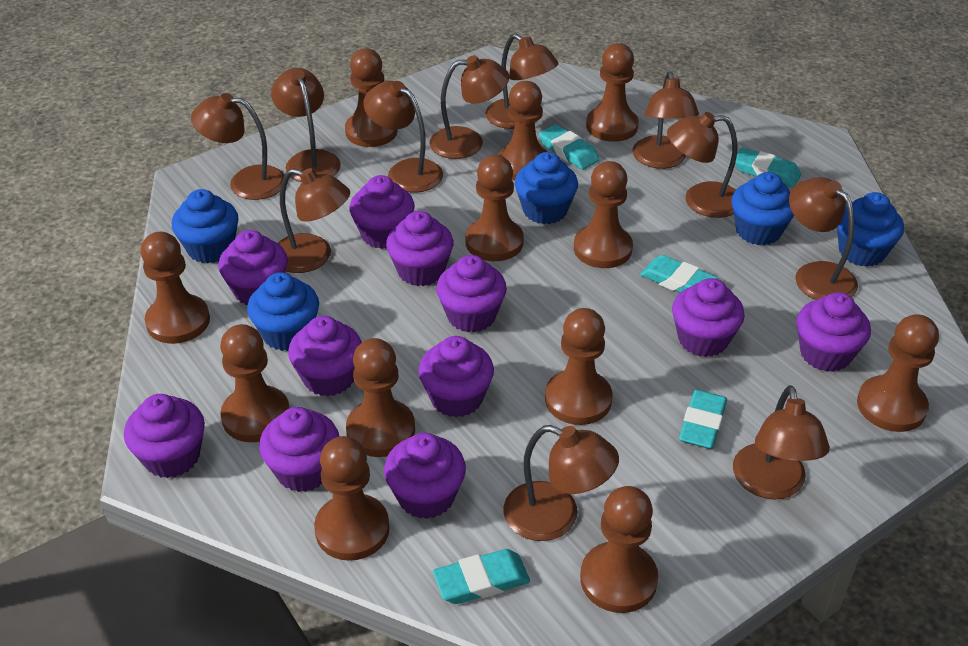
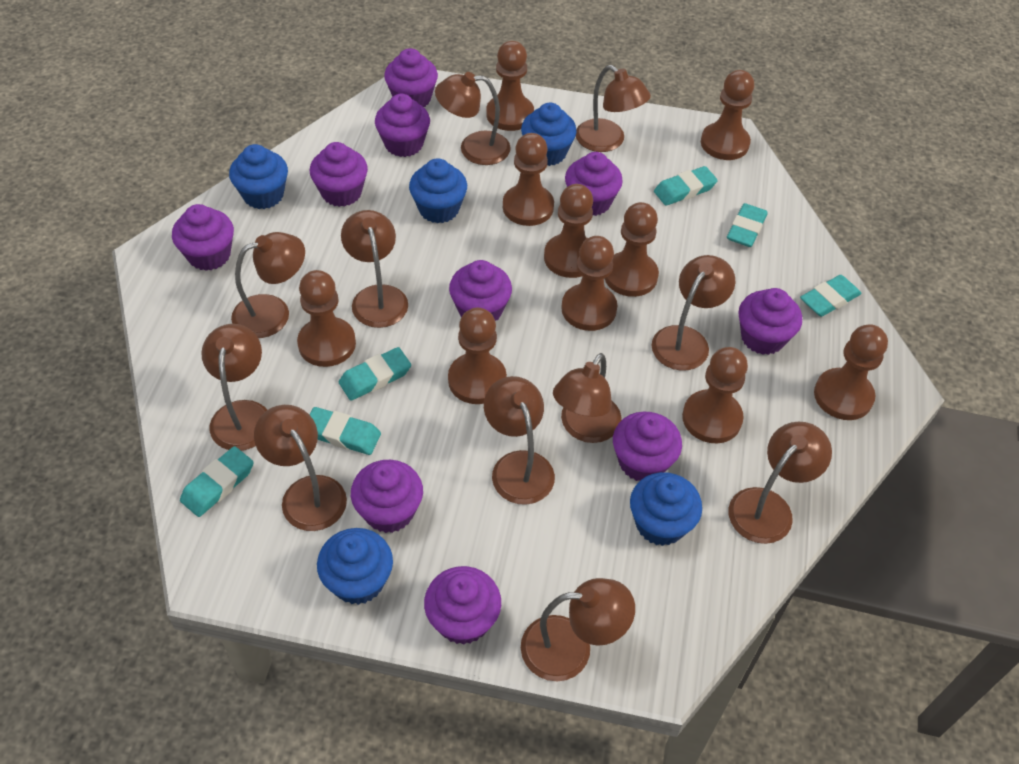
brown pawn: [141,232,210,344] [220,324,289,442] [314,436,390,561] [345,48,398,147] [346,338,415,457] [465,155,524,261] [498,81,548,181] [545,308,612,425] [574,161,633,268] [580,486,658,613] [586,43,639,142] [857,314,939,432] = 12 -> [297,270,356,367] [448,308,507,404] [486,41,534,131] [503,133,554,226] [544,184,593,278] [561,236,617,331] [604,202,659,297] [682,347,748,443] [701,70,754,160] [814,324,888,420] = 10
purple cupcake: [124,394,205,478] [218,230,288,305] [259,407,339,492] [288,316,362,397] [350,175,415,249] [384,433,466,519] [386,211,454,286] [418,336,494,417] [436,255,507,333] [672,278,745,357] [797,292,871,372] = 11 -> [172,204,234,271] [310,142,368,207] [351,460,423,533] [375,94,430,157] [384,48,438,107] [424,566,501,645] [449,260,512,321] [565,152,623,216] [613,412,682,481] [738,288,802,355] = 10
turquoise eraser: [433,549,530,604] [539,124,599,170] [640,255,717,292] [679,390,727,449] [735,147,801,187] = 5 -> [180,446,254,517] [309,407,381,455] [339,347,411,401] [654,166,718,206] [727,203,768,247] [800,275,861,317] = 6

